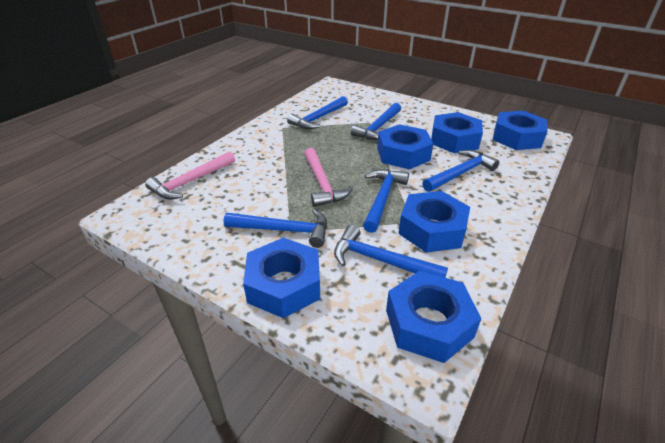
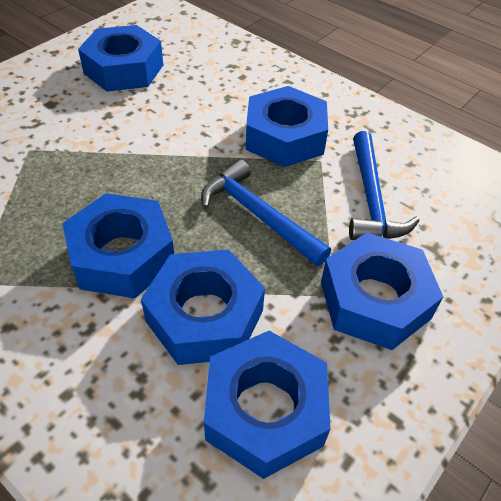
blue hammer: [224,209,327,248] [287,96,348,129] [334,225,448,277] [351,103,401,140] [363,169,409,233] [422,150,499,192] = 6 -> [201,159,331,266] [349,131,420,240] = 2
pink hammer: [145,151,235,200] [304,148,353,207] = 2 -> none = 0

